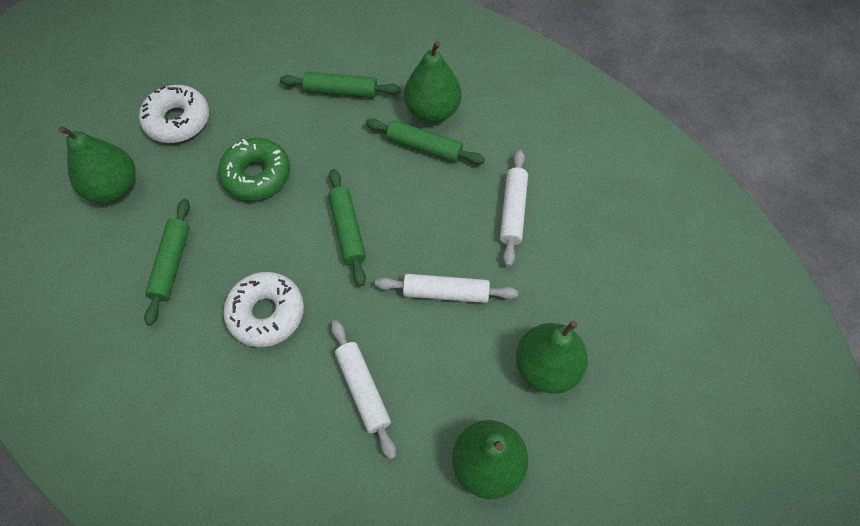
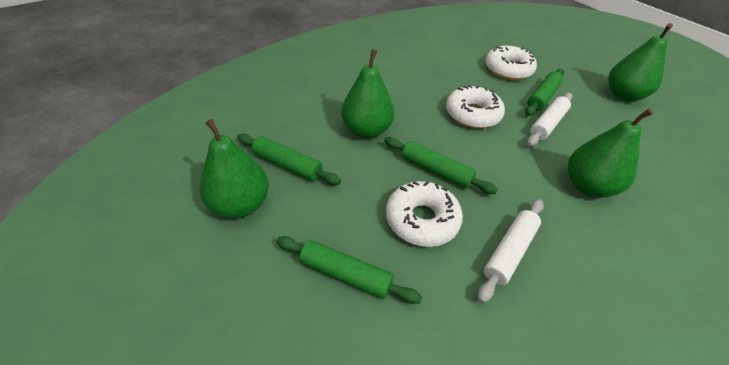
green donut: [218,138,290,201] = 1 -> none = 0
white donut: [139,85,209,143] [223,272,304,347] = 2 -> [386,181,463,247] [446,85,505,129] [485,46,537,80] = 3
white rolling pin: [331,320,396,460] [375,274,518,303] [500,150,528,267] = 3 -> [477,199,544,303] [527,93,573,146] = 2

